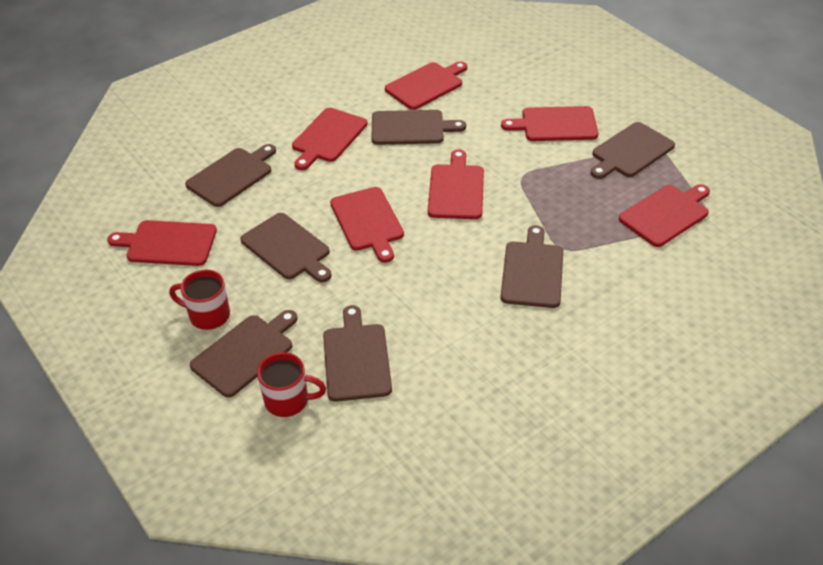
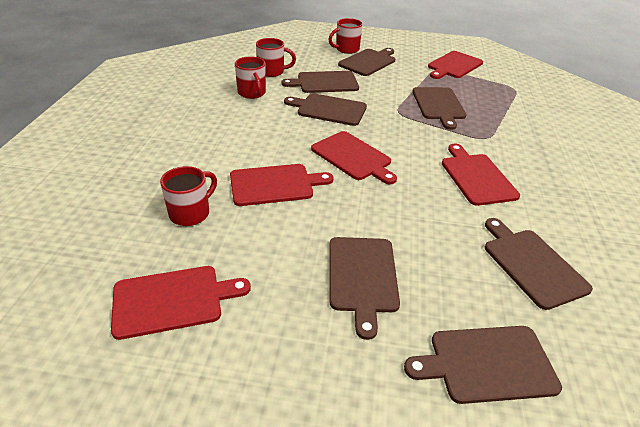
red cutting board: [107,220,217,266] [292,108,368,170] [330,187,404,263] [385,61,467,110] [428,149,484,219] [501,106,598,141] [619,184,710,247] = 7 -> [111,266,251,340] [230,164,333,206] [311,131,397,184] [428,51,483,79] [442,144,520,206] = 5
red mug: [169,269,230,330] [257,352,326,417] = 2 -> [160,166,217,226] [235,56,266,99] [256,38,296,77] [328,18,363,54] = 4

